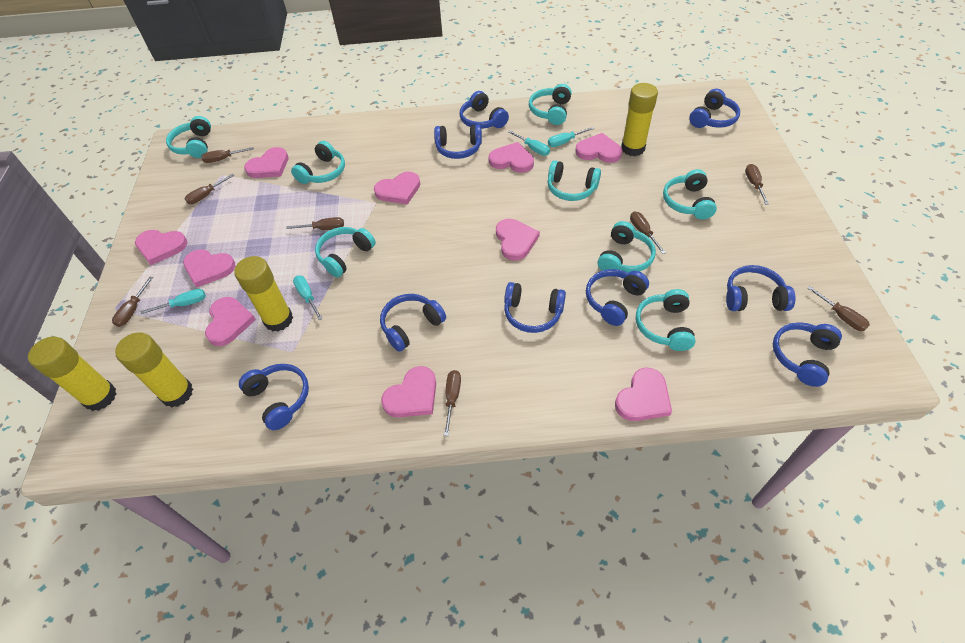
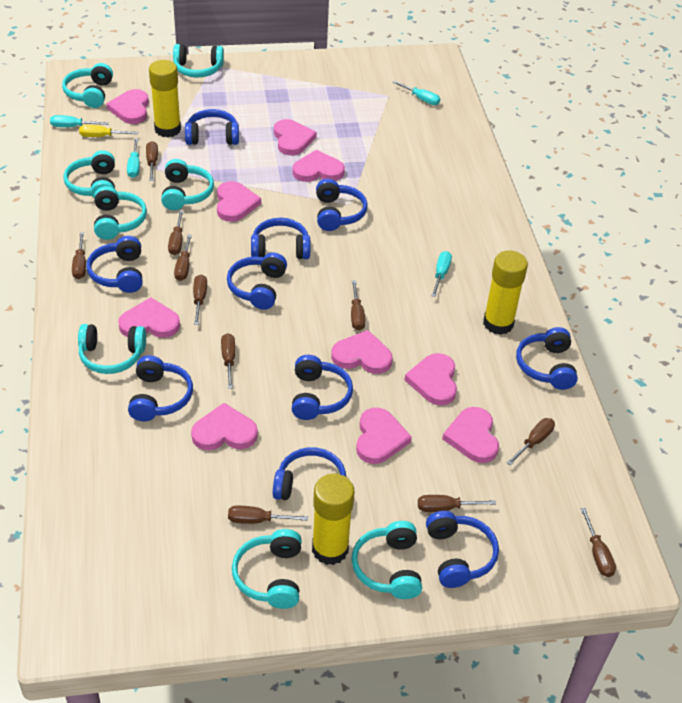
blue headphones: [239,364,309,430] [380,294,446,352] [434,125,482,159] [459,91,509,129] [504,282,566,333] [586,269,649,326] [689,89,740,128] [726,265,795,311] [773,322,842,387] = 9 -> [86,236,143,293] [128,355,193,421] [185,109,239,145] [227,252,287,310] [251,218,310,259] [273,447,346,500] [292,355,353,420] [316,179,368,231] [426,511,499,588] [516,327,578,390] = 10
brown screwdriver: [112,277,153,327] [185,174,235,204] [201,147,254,163] [286,217,344,230] [444,370,461,436] [630,211,666,254] [745,164,769,205] [807,286,870,331] = 8 -> [72,232,86,279] [146,141,158,181] [168,210,183,255] [174,234,192,281] [193,275,207,325] [221,333,235,389] [228,506,308,524] [351,280,365,330] [418,495,496,512] [507,418,555,465] [580,508,616,577] = 11
yellow glue stick: [28,337,117,411] [115,332,193,408] [234,256,293,332] [621,83,658,156] = 4 -> [149,60,181,138] [312,474,354,565] [483,250,528,335] = 3
yellow screwdriver: none = 0 -> [79,125,138,137] = 1

